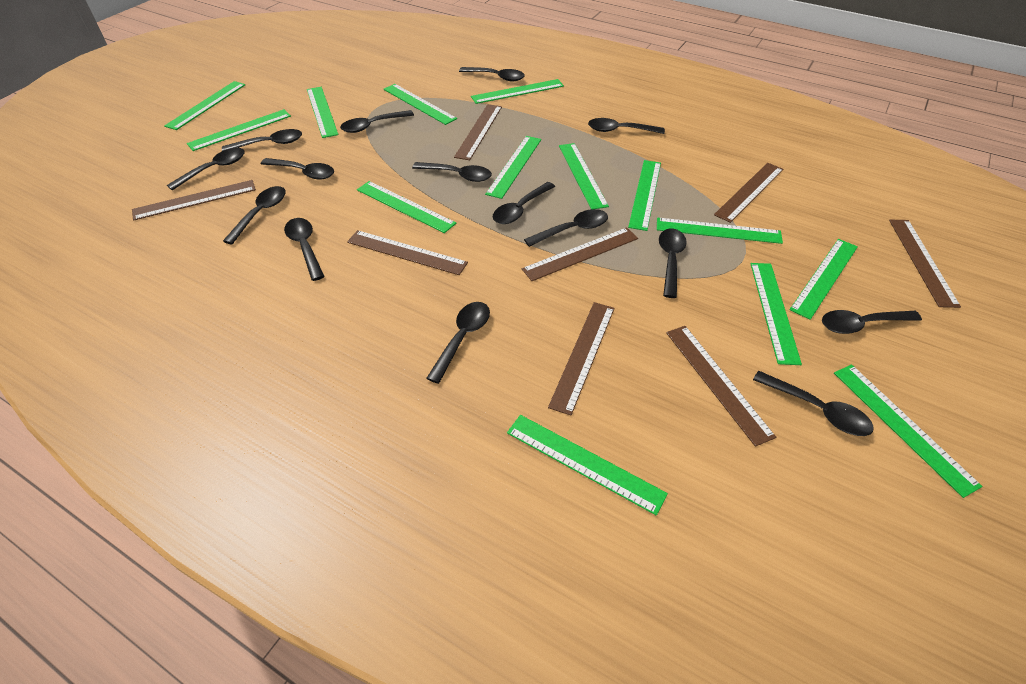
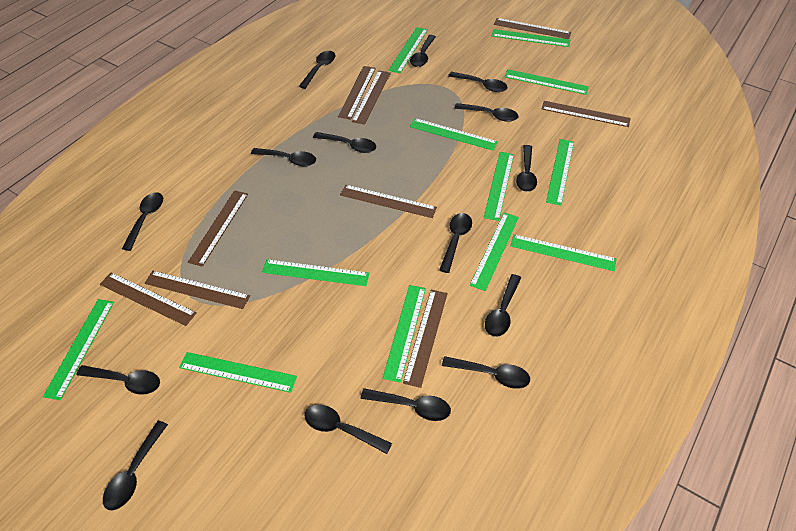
brown ruler: [132,180,256,220] [347,230,468,275] [454,104,502,160] [522,227,638,281] [548,302,615,415] [666,326,776,447] [714,163,783,223] [889,220,961,308] = 8 -> [100,273,197,326] [144,271,250,309] [188,190,248,267] [338,66,376,120] [340,185,437,218] [352,71,391,125] [403,290,448,388] [494,18,571,39] [542,101,631,127] = 9
green ruler: [164,81,246,130] [187,109,291,151] [307,87,338,138] [357,181,456,233] [384,84,457,125] [471,79,564,104] [485,136,541,199] [507,415,668,515] [559,143,609,209] [628,160,661,231] [657,218,783,244] [751,263,802,365] [789,239,858,320] [834,364,983,498] = 14 -> [43,299,114,400] [179,352,297,393] [262,259,369,286] [383,285,426,383] [388,27,428,73] [410,118,498,151] [470,213,519,291] [484,152,514,221] [492,29,570,47] [505,69,589,95] [510,234,617,271] [546,139,574,205] = 12

